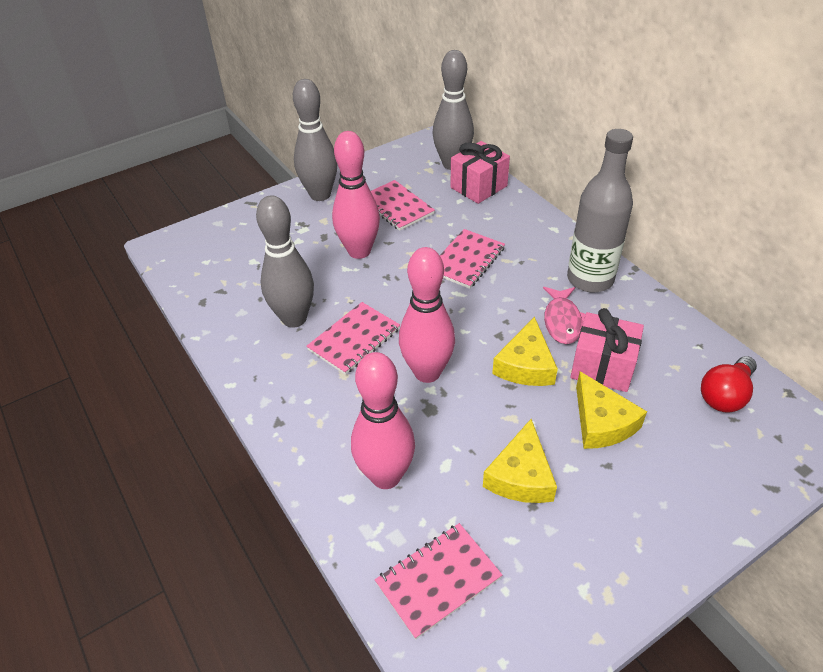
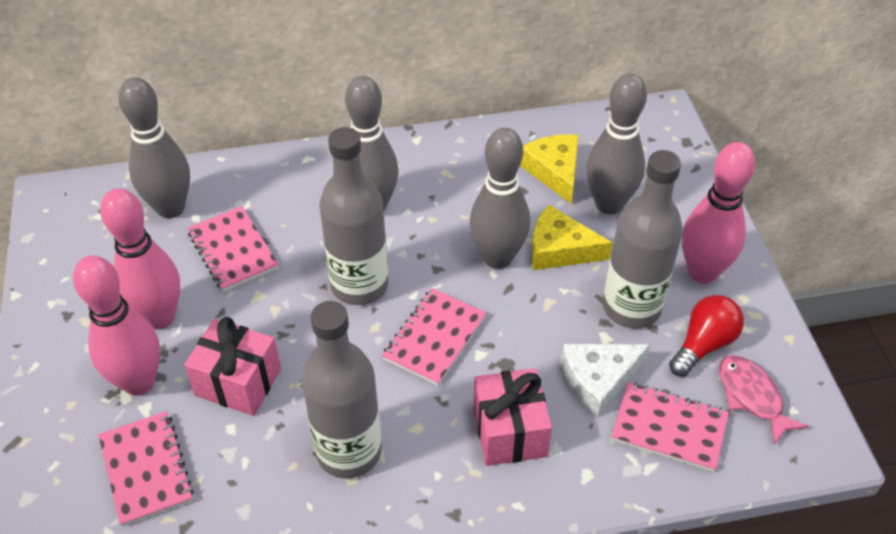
grey bottle: [567,129,633,292] = 1 -> [302,301,382,479] [319,127,389,305] [603,150,683,329] = 3
grey bowling pin: [256,195,314,328] [293,79,337,201] [433,50,474,170] = 3 -> [118,77,190,218] [345,76,399,211] [470,128,530,269] [586,73,647,214] = 4
white cheese: none = 0 -> [561,344,650,417] = 1
yellow cheese: [483,419,557,503] [492,317,558,386] [576,371,647,449] = 3 -> [520,134,579,204] [531,205,613,270] = 2

